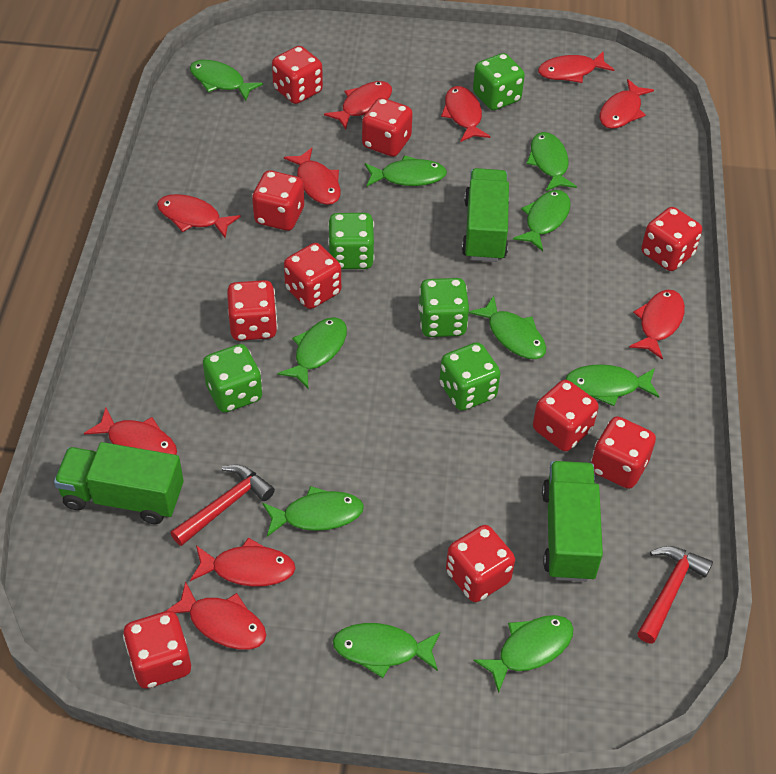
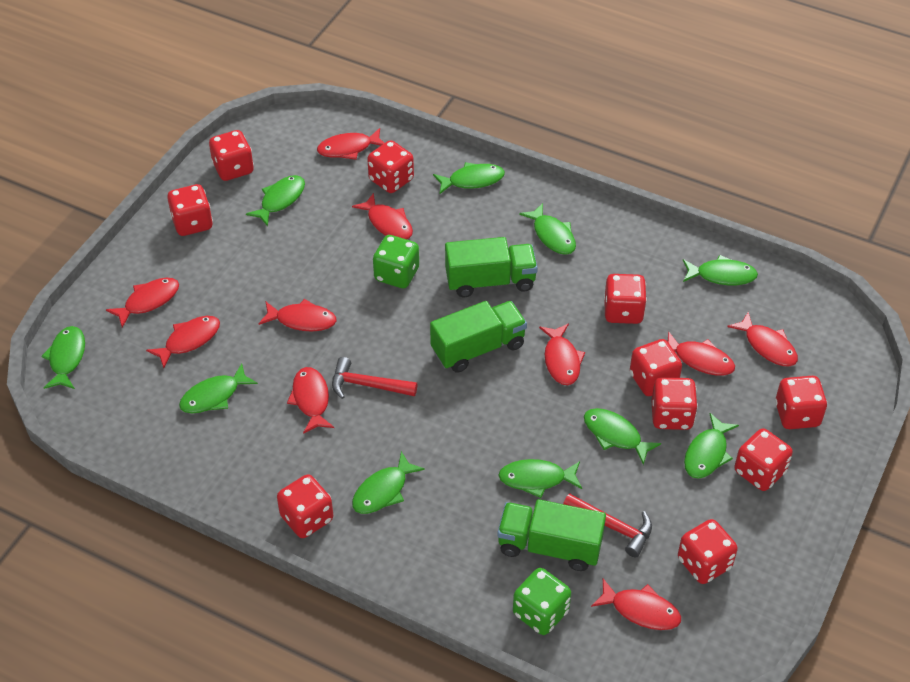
green dice: [203,344,262,413] [328,213,374,269] [418,278,469,337] [440,342,501,411] [473,53,525,110] = 5 -> [373,235,419,288] [513,568,571,635] = 2

